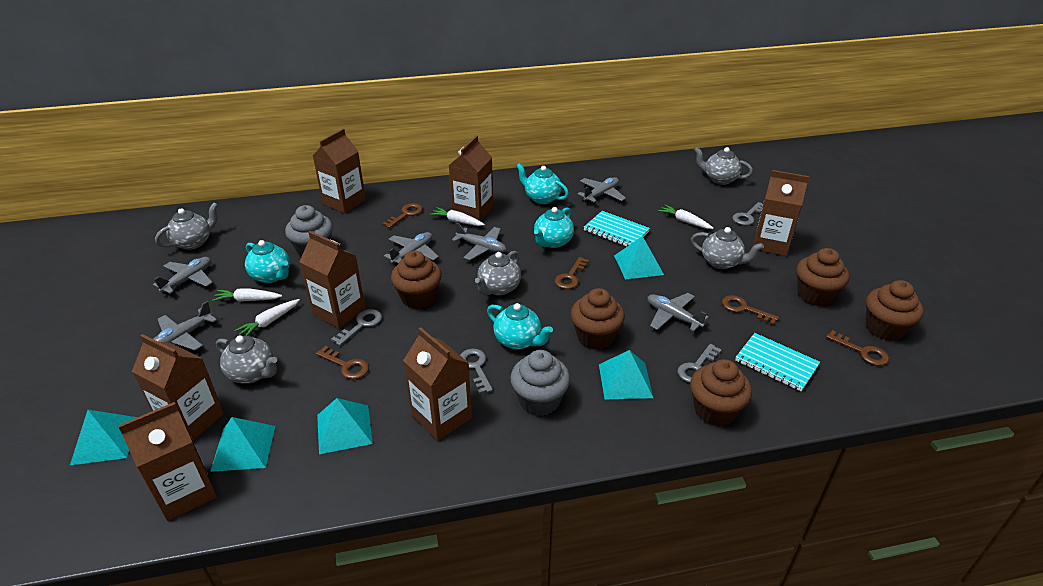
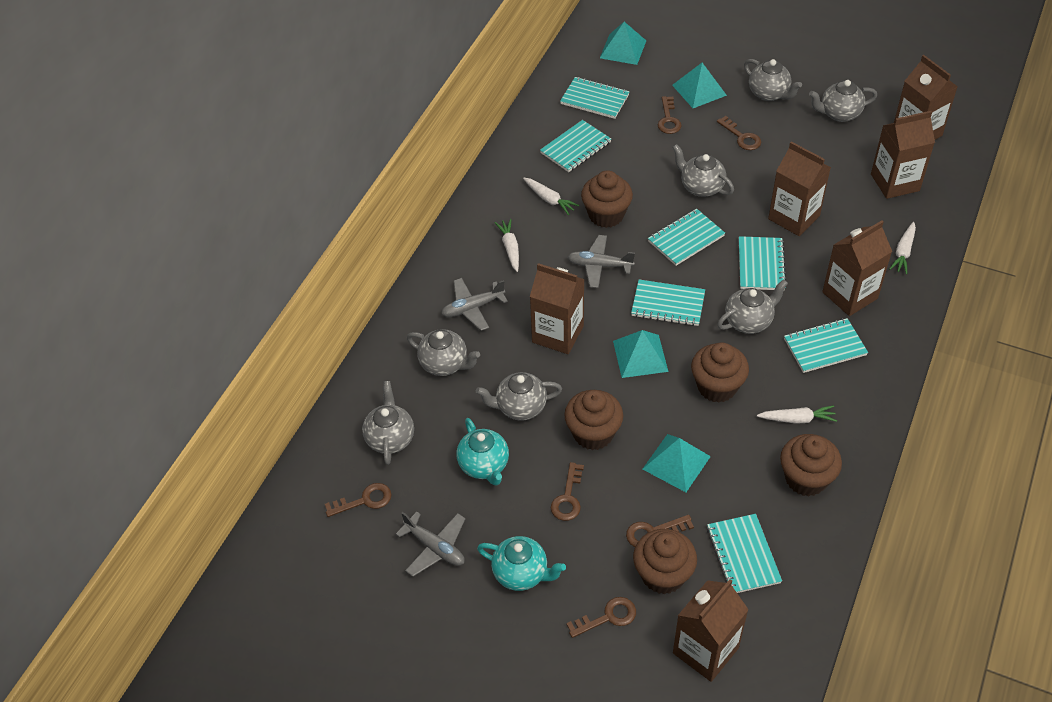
brown carton: [118,402,217,521] [132,334,224,441] [299,231,365,329] [313,129,366,214] [403,327,472,441] [449,135,493,221] [753,170,809,256] = 7 -> [530,263,585,354] [673,579,749,682] [768,142,831,236] [822,220,892,316] [871,111,935,199] [894,55,958,140] = 6
brown key: [316,346,369,379] [382,203,423,228] [555,257,589,289] [722,295,779,325] [826,330,889,366] = 5 -> [325,483,391,517] [551,462,584,521] [566,597,636,638] [626,515,694,547] [658,96,682,134] [717,116,761,150] = 6
grey cupcake: [285,205,333,257] [510,350,570,416] = 2 -> none = 0
grey key: [331,309,382,346] [460,349,493,394] [677,344,721,383] [732,202,763,225] = 4 -> none = 0
grey plane: [153,257,213,294] [154,301,217,350] [384,232,439,266] [452,222,506,260] [577,177,626,203] [647,293,709,331] = 6 -> [396,512,465,577] [441,278,508,331] [568,235,635,288] = 3
grey teapot: [155,203,218,250] [216,336,277,384] [475,251,521,295] [691,227,764,269] [694,147,753,185] = 5 -> [362,381,414,465] [407,329,480,376] [476,372,562,421] [672,144,734,197] [717,279,788,334] [744,59,802,101] [809,80,877,122] = 7
turquoise notebook: [584,211,650,247] [735,333,820,391] = 2 -> [540,120,611,172] [560,77,630,119] [631,280,705,326] [648,209,725,266] [707,514,782,593] [739,236,787,290] [784,318,868,373] = 7
turquoise pyramid: [70,410,137,465] [210,417,275,472] [317,398,373,454] [599,350,653,399] [614,236,664,280] = 5 -> [600,22,646,65] [613,330,668,378] [643,434,711,492] [672,63,727,108] = 4
turquoise teapot: [245,240,290,283] [487,303,553,350] [516,163,569,204] [534,207,574,248] = 4 -> [456,418,509,486] [477,536,566,591] = 2

